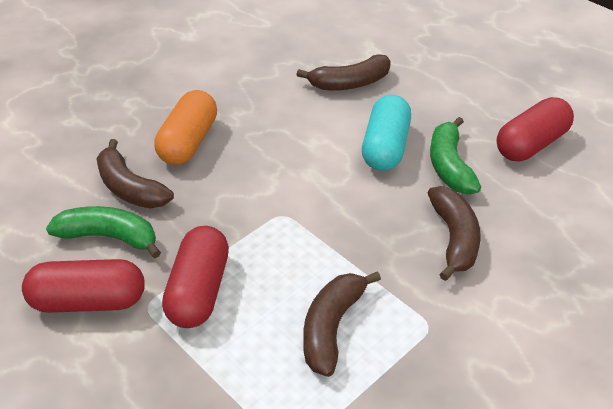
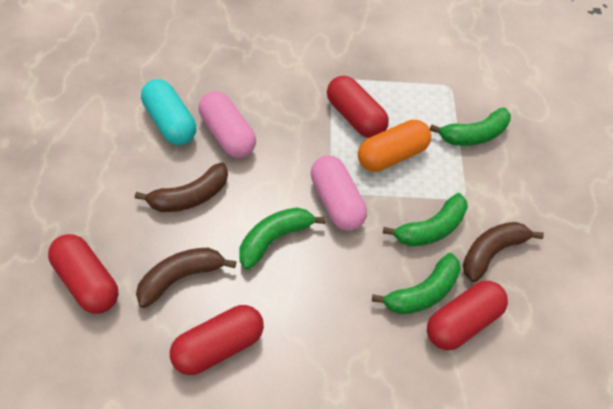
brown banana: [97,139,174,209] [296,54,391,90] [303,271,381,377] [428,186,481,281] = 4 -> [135,163,228,212] [136,248,236,308] [463,222,544,282] = 3
green banana: [46,206,161,258] [430,117,481,194] = 2 -> [240,207,326,270] [372,253,461,315] [383,193,468,246] [430,107,511,146] = 4
pink capsule: none = 0 -> [198,91,256,158] [311,155,367,231] = 2
red capsule: [22,259,145,313] [162,226,229,328] [496,97,574,161] = 3 -> [48,234,118,314] [170,305,264,375] [327,76,389,138] [427,281,508,350] = 4

